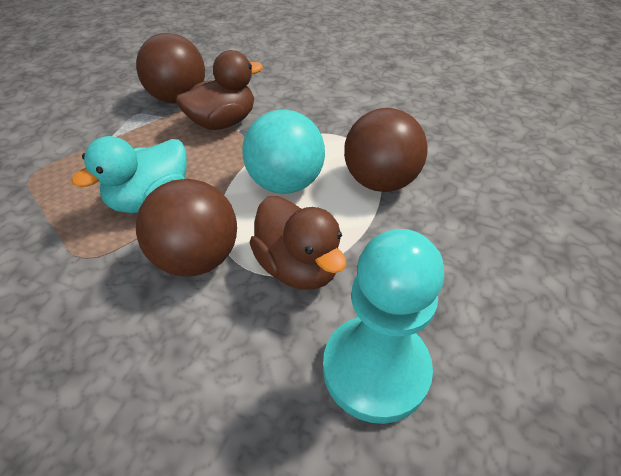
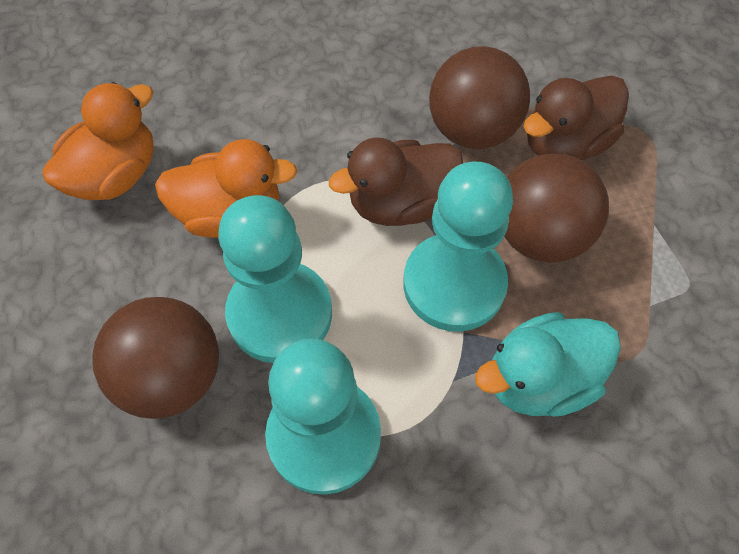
orange duck: none = 0 -> [43,82,154,200] [155,139,297,238] = 2
turquoise ball: [242,110,325,194] = 1 -> none = 0
turquoise pawn: [323,229,444,424] = 1 -> [218,195,332,363] [265,339,381,495] [403,162,513,332] = 3

